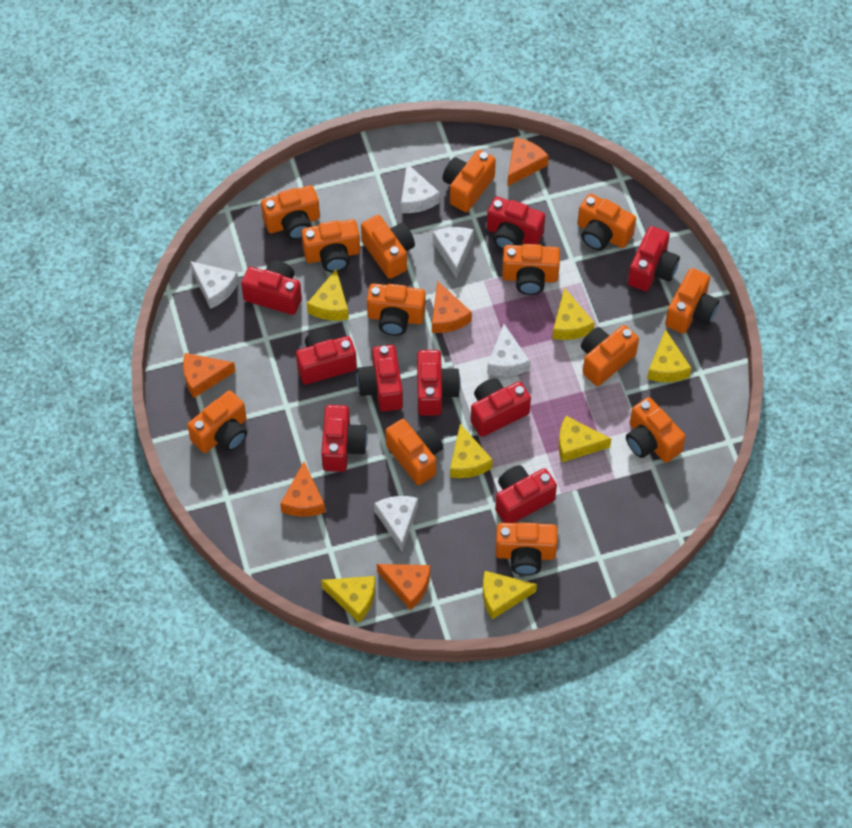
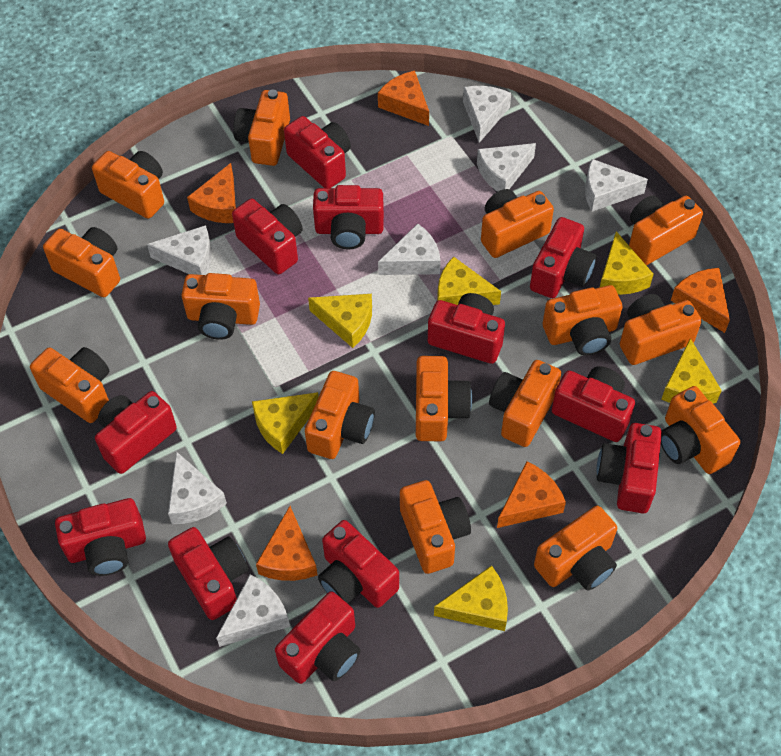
orange camera: [187,390,247,453] [261,185,320,240] [301,219,360,272] [361,215,415,279] [367,283,426,336] [385,419,443,485] [442,150,496,212] [496,523,557,575] [502,244,560,295] [577,193,636,250] [581,325,639,386] [626,397,686,463] [665,268,719,334] = 13 -> [30,347,109,423] [43,227,120,297] [92,151,164,219] [181,273,260,340] [233,90,290,166] [305,371,375,459] [400,480,471,574] [416,356,472,441] [481,189,554,258] [489,360,561,447] [534,506,617,591] [543,285,623,356] [620,294,702,365] [629,196,703,265] [661,386,740,474] = 15
red camera: [241,260,302,315] [296,329,357,384] [321,405,367,472] [356,345,403,411] [417,350,461,416] [471,378,531,437] [487,197,545,250] [495,465,557,523] [628,226,680,291] = 9 -> [55,498,146,576] [95,391,177,474] [168,527,248,620] [232,199,303,274] [275,591,360,684] [284,116,351,188] [313,185,384,250] [318,520,399,608] [428,293,505,364] [530,217,596,298] [552,366,635,442] [597,423,662,514] = 12
white cheese: [190,261,239,309] [374,496,418,551] [401,164,440,213] [433,227,474,278] [487,324,530,376] = 5 -> [147,225,212,275] [168,451,227,524] [216,574,290,647] [378,223,441,275] [463,86,511,143] [477,143,536,192] [585,159,648,212] = 7
yellow cheese: [307,269,349,320] [321,576,375,623] [450,424,493,478] [483,571,537,619] [552,288,595,340] [559,416,611,462] [647,329,692,382] = 7 -> [252,392,319,454] [308,294,372,348] [434,565,508,631] [437,257,501,305] [600,231,653,295] [661,338,722,403] = 6

